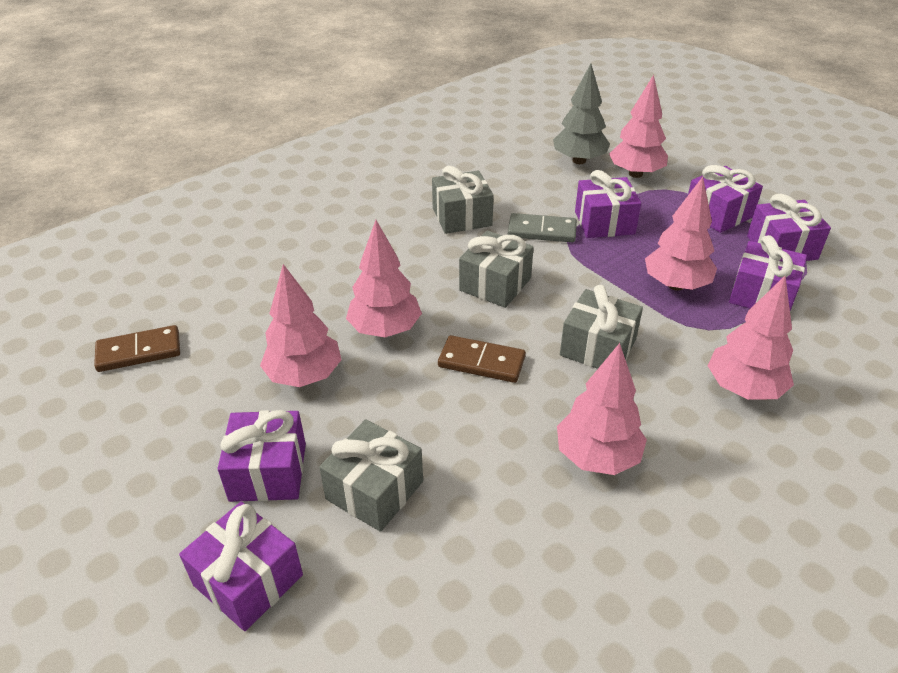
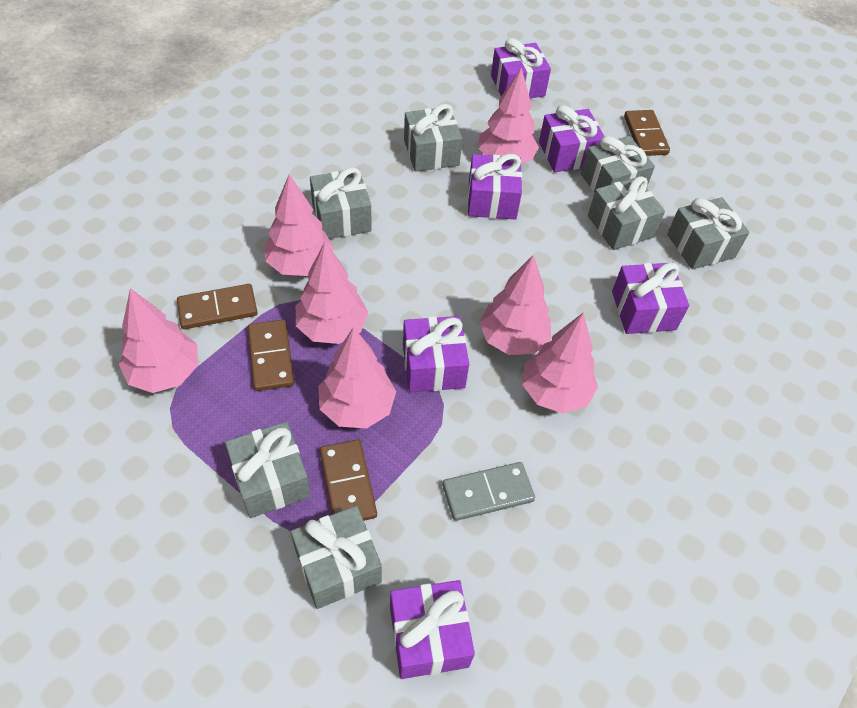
brown domino: [94,325,180,372] [438,335,526,383] = 2 -> [177,284,258,329] [248,320,294,391] [320,439,377,521] [624,110,670,156] = 4
grey gift: [319,419,423,532] [432,166,494,234] [459,231,534,308] [560,285,643,369] = 4 -> [225,422,311,518] [291,506,382,609] [310,167,372,239] [404,104,463,172] [581,136,655,192] [588,176,665,250] [667,197,749,269] = 7
grey tree: [553,64,610,164] = 1 -> none = 0
pink tree: [260,264,342,387] [346,220,422,337] [557,343,647,475] [609,75,668,178] [645,177,717,291] [708,276,794,400] = 6 -> [119,288,198,393] [265,174,334,276] [296,242,368,344] [318,327,396,428] [479,67,539,163] [479,255,551,355] [522,313,598,413] = 7

